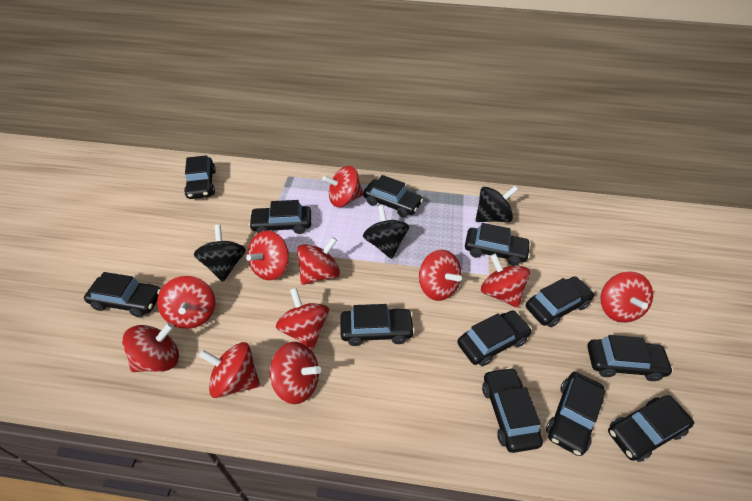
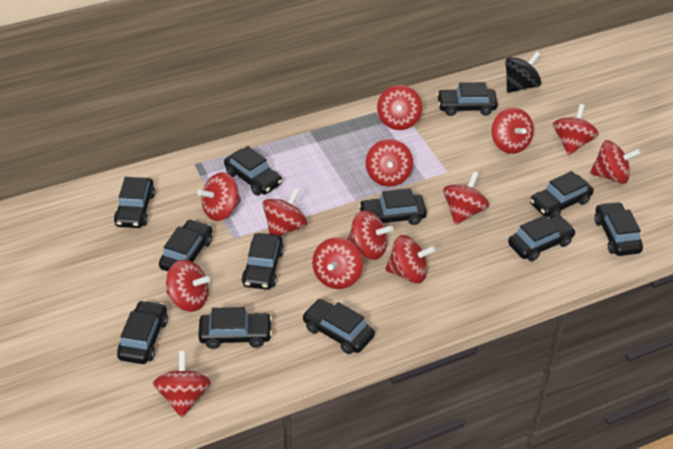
black spinning top: [194,225,246,282] [363,205,409,259] [476,186,518,222] = 3 -> [505,51,541,93] = 1
red spinning top: [122,323,179,372] [157,276,216,329] [199,342,260,398] [246,230,289,280] [270,342,321,404] [276,288,329,349] [297,237,340,285] [322,166,363,207] [419,250,462,301] [481,254,530,308] [601,271,653,323] = 11 -> [153,351,211,418] [166,260,210,312] [197,172,241,221] [262,188,307,236] [312,237,363,289] [347,210,393,260] [366,139,413,187] [377,85,422,130] [385,235,436,283] [443,171,489,225] [491,107,534,154] [553,104,599,155] [590,140,641,184] = 13

